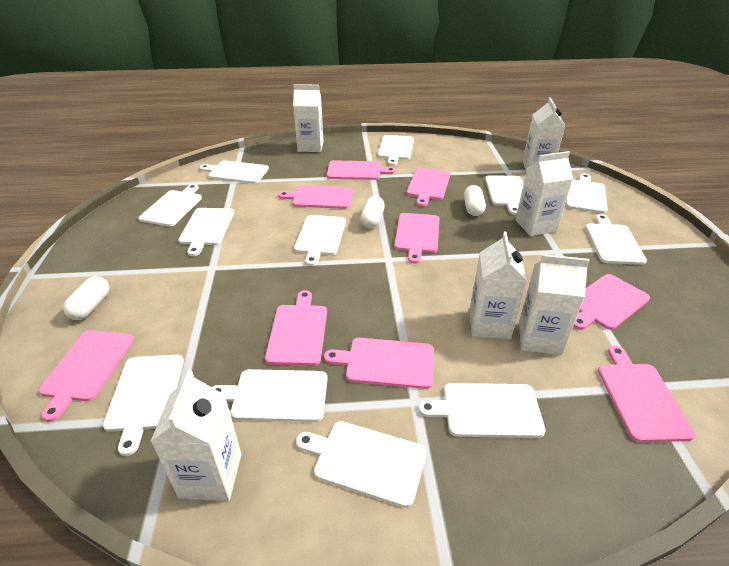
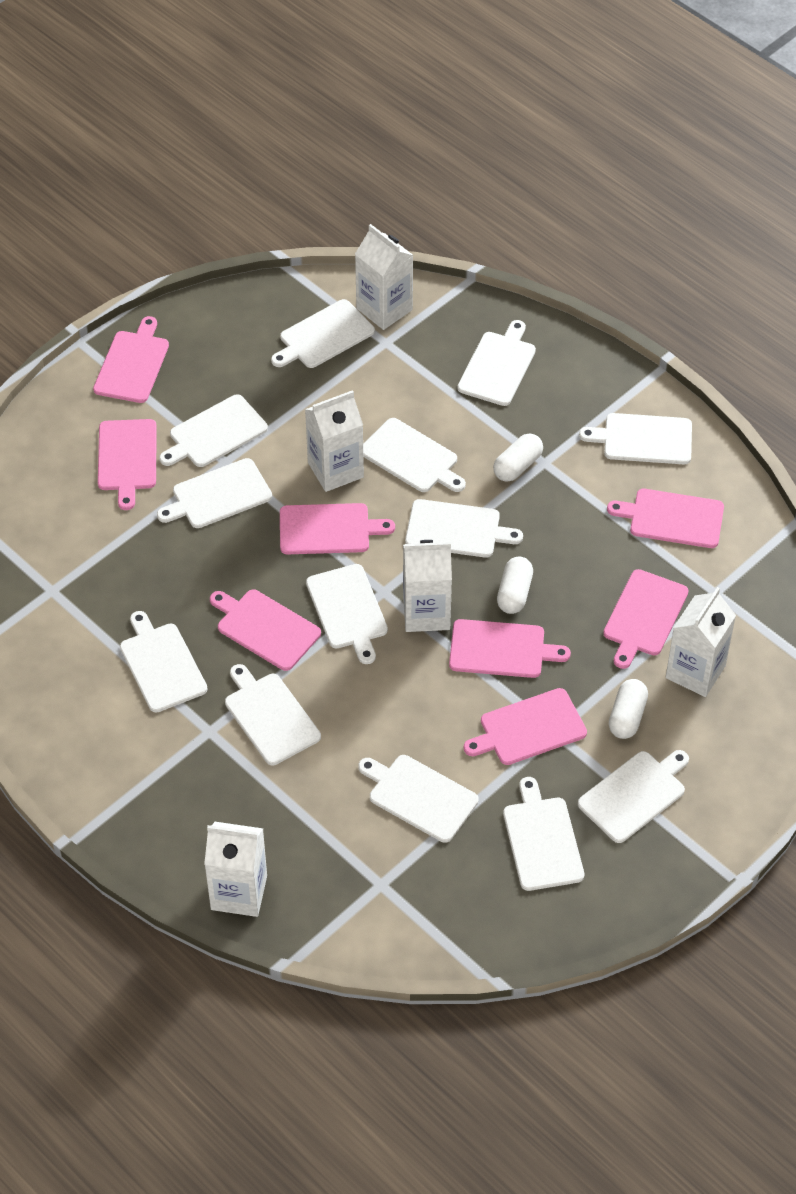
pink cutting board: [39,330,134,422] [265,290,327,366] [278,185,353,209] [324,338,434,389] [327,160,396,180] [394,213,440,263] [407,168,450,206] [573,274,650,330] [598,345,695,442] = 9 -> [93,316,169,403] [98,419,157,510] [210,589,321,671] [280,503,395,554] [449,619,571,678] [464,688,587,765] [603,569,689,669] [607,489,724,548] = 8
white carton: [150,370,242,501] [293,84,324,152] [469,232,527,339] [516,151,573,236] [519,254,590,355] [523,98,565,171] = 6 -> [204,822,267,917] [305,390,364,492] [355,224,414,330] [403,540,452,632] [666,587,736,697] = 5
white cutting board: [103,355,184,456] [138,184,202,227] [178,208,234,256] [200,160,269,184] [212,369,328,422] [294,215,346,266] [296,421,427,508] [378,135,414,166] [418,383,546,438] [485,175,524,215] [566,174,608,213] [585,214,647,265] = 12 -> [120,611,207,713] [157,458,272,528] [159,394,268,467] [225,664,321,765] [271,299,375,368] [306,564,388,664] [358,755,479,843] [363,418,466,492] [405,499,523,558] [457,320,536,406] [503,777,584,891] [578,750,689,843] [579,413,692,464] = 13

